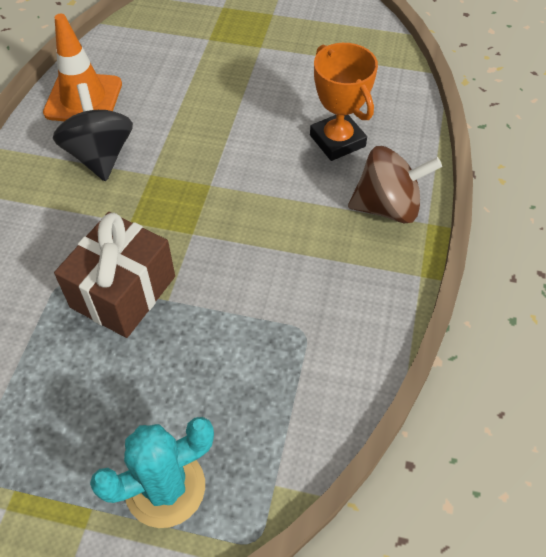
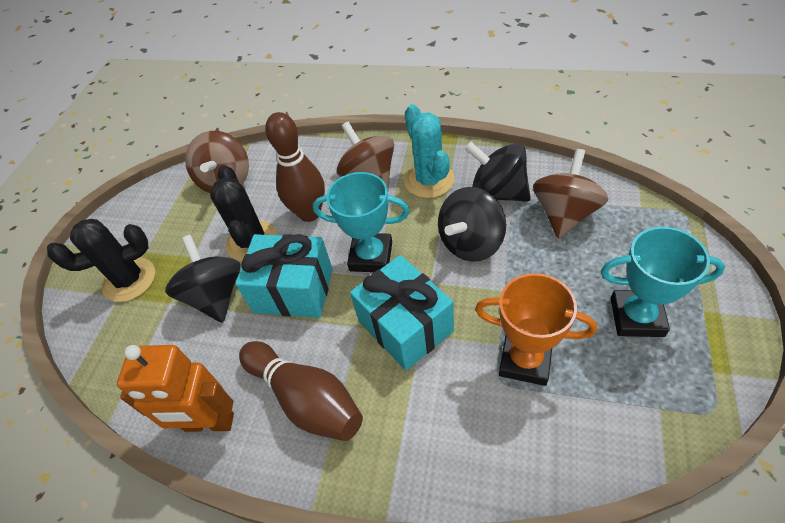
black cactus: none = 0 -> [47,219,155,302] [210,165,277,262] = 2
black spinning top: [53,83,133,181] = 1 -> [165,235,240,323] [438,187,506,262] [465,141,531,202] = 3
brown bowling pin: none = 0 -> [239,341,363,441] [265,112,325,222] = 2
brown gift: [54,212,175,338] = 1 -> none = 0
brown spinning top: [348,146,442,223] = 1 -> [185,131,249,193] [337,122,394,190] [533,149,608,239] = 3
orange robot: none = 0 -> [117,345,234,432] = 1
orange traffic cone: [43,14,122,121] = 1 -> none = 0
turquoise gift: none = 0 -> [236,234,333,318] [350,255,454,370] = 2
turquoise trophy: none = 0 -> [313,172,410,272] [601,227,725,337] = 2

